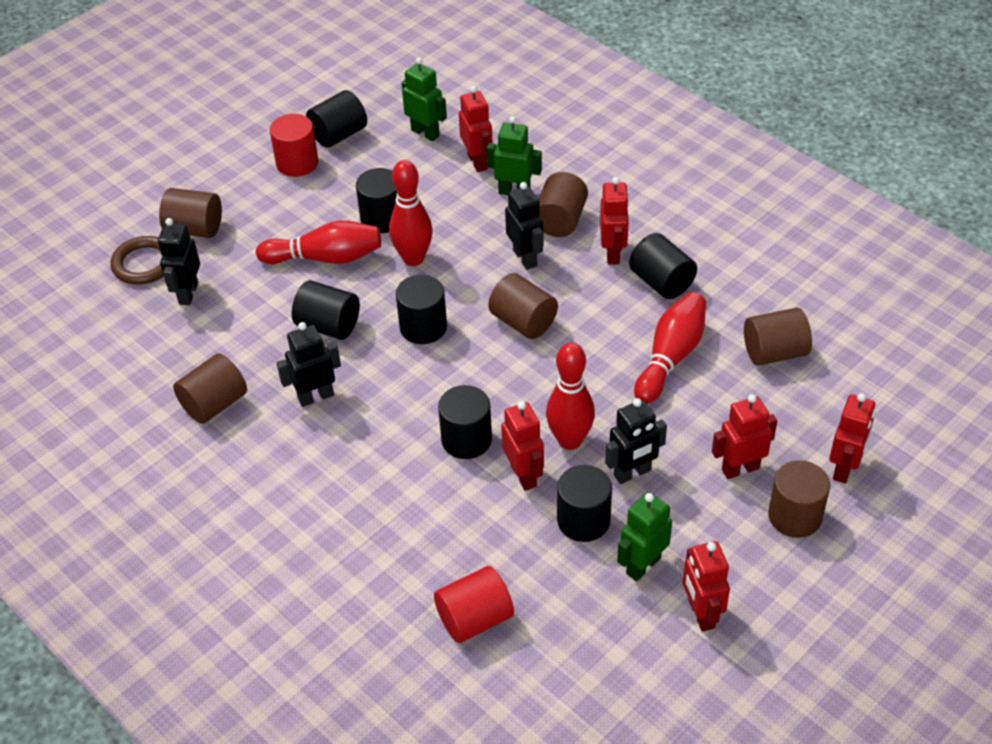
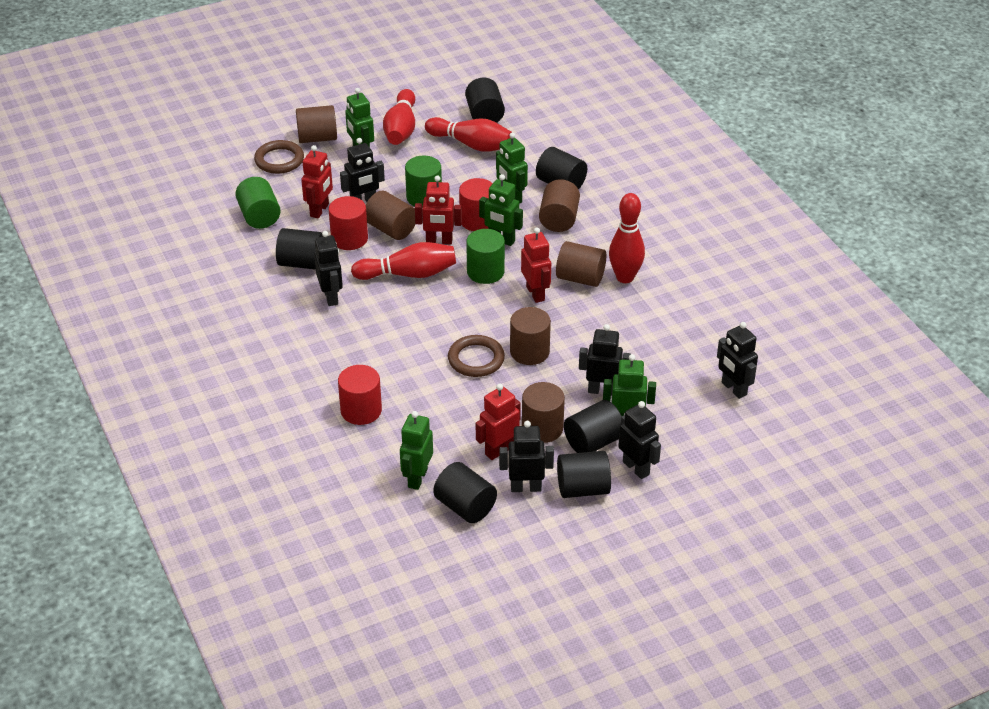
black cylinder: [292,280,360,340] [306,90,367,148] [356,168,397,233] [396,275,447,344] [438,385,492,459] [557,465,612,542] [629,233,697,299] = 7 -> [276,228,323,270] [433,462,497,523] [465,77,505,123] [536,147,587,190] [557,451,611,498] [564,400,622,453] = 6
black robot: [158,218,200,305] [277,322,341,407] [505,182,543,270] [605,398,667,484] = 4 -> [314,231,343,306] [340,138,385,202] [499,421,554,492] [579,324,631,396] [618,401,661,479] [717,322,758,399] = 6
brown ring: [111,236,164,285] = 1 -> [254,140,304,174] [448,335,505,377] = 2
green cylinder: none = 0 -> [235,177,281,229] [405,156,442,208] [466,229,505,284] = 3
green robot: [402,57,447,141] [487,116,542,195] [617,492,672,581] = 3 -> [345,88,374,147] [400,411,433,490] [479,174,523,246] [496,133,528,204] [603,354,656,416] = 5
red cylinder: [270,114,319,177] [434,566,514,643] = 2 -> [329,196,368,250] [338,365,382,425] [459,178,493,231] = 3
red robot: [459,86,493,172] [501,401,544,491] [600,177,629,265] [682,541,730,632] [712,394,777,479] [829,393,875,483] = 6 -> [301,145,333,218] [415,175,462,244] [476,384,521,460] [521,228,551,303] = 4

